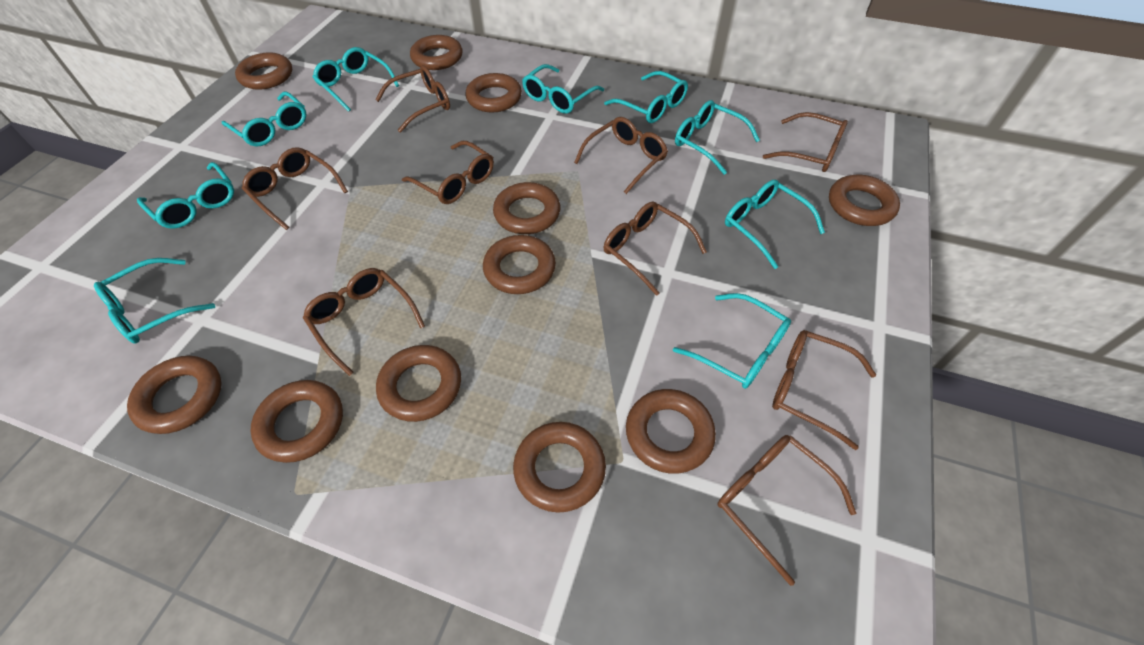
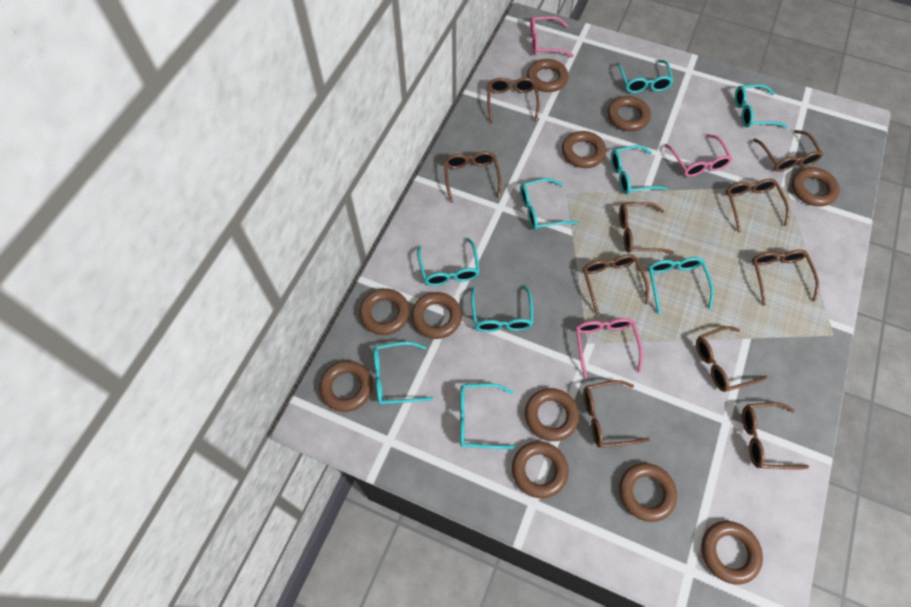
brown glasses: [242,147,348,230] [303,268,425,376] [375,66,450,133] [402,141,494,204] [574,117,668,194] [604,201,707,296] [718,435,856,586] [763,112,848,172] [772,330,876,450] = 9 -> [444,151,501,203] [487,77,540,123] [583,254,649,315] [583,380,650,448] [619,202,674,254] [696,326,767,392] [725,179,789,233] [742,402,809,470] [752,250,819,306] [753,130,823,172] = 10
pink glasses: none = 0 -> [530,16,574,57] [576,318,643,378] [665,134,732,177] = 3

